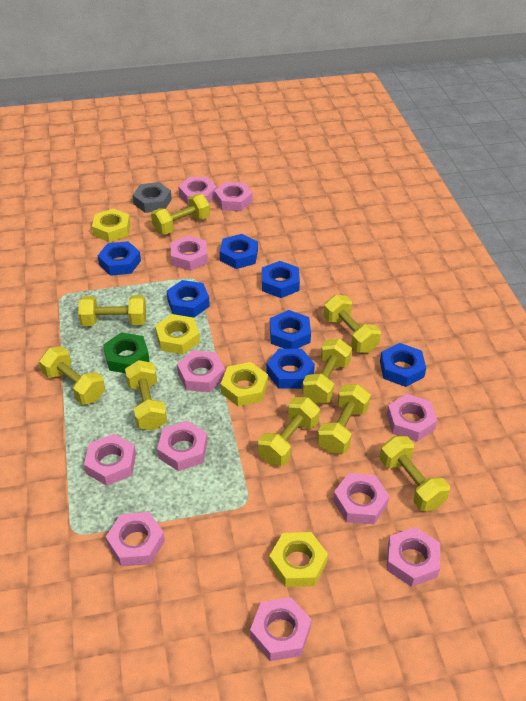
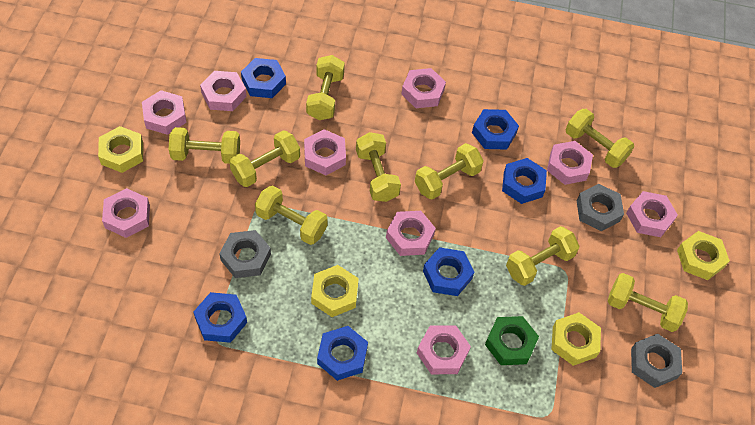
blue nut: [97,241,141,276] [167,280,210,318] [220,234,258,269] [262,261,300,298] [266,349,315,389] [270,310,311,349] [380,343,426,387] = 7 -> [194,292,247,343] [241,58,286,98] [317,326,368,381] [423,247,474,296] [472,109,519,150] [502,158,547,204] = 6
grey nut: [133,182,172,213] = 1 -> [219,230,271,278] [577,184,624,231] [631,334,682,388] = 3
pink nut: [84,434,136,486] [106,512,165,567] [157,421,207,471] [170,235,208,271] [177,350,225,392] [179,177,217,206] [214,182,253,211] [250,597,312,661] [333,473,390,524] [387,394,438,442] [387,527,440,587] = 11 -> [102,188,150,238] [142,90,186,135] [200,71,247,111] [304,129,346,175] [386,211,436,256] [401,68,446,108] [417,325,471,374] [547,141,593,185] [626,191,678,237] = 9

